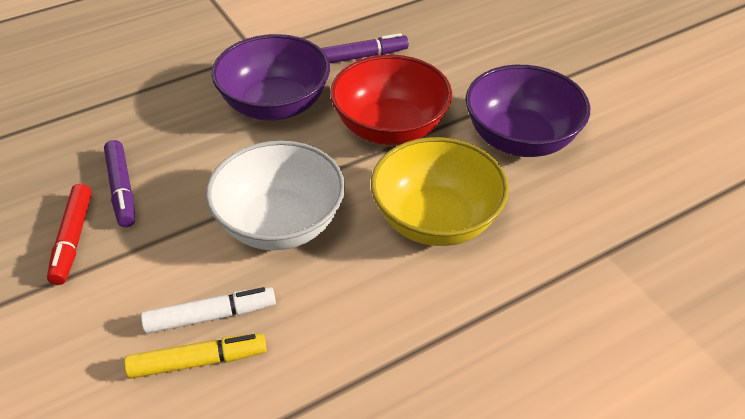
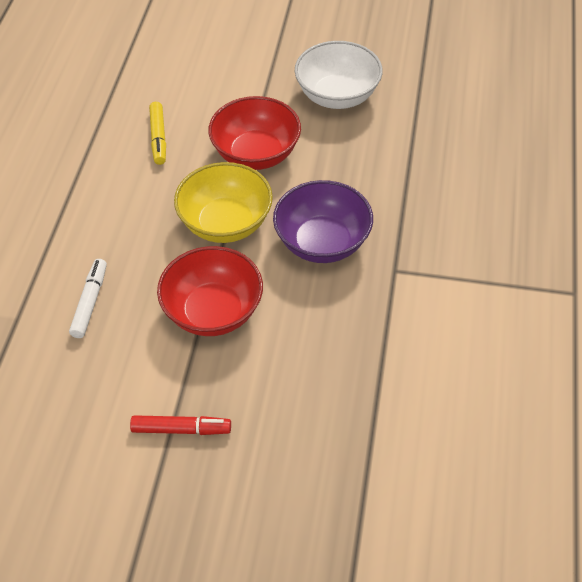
purple bowl: [211,34,330,121] [465,65,590,157] = 2 -> [273,180,373,263] = 1
purple marker: [104,140,135,227] [321,33,409,63] = 2 -> none = 0
red bowl: [330,55,452,145] = 1 -> [157,246,263,336] [208,96,301,170] = 2

